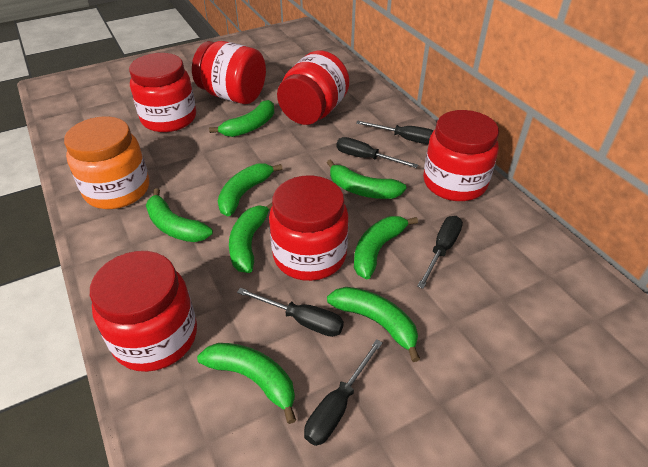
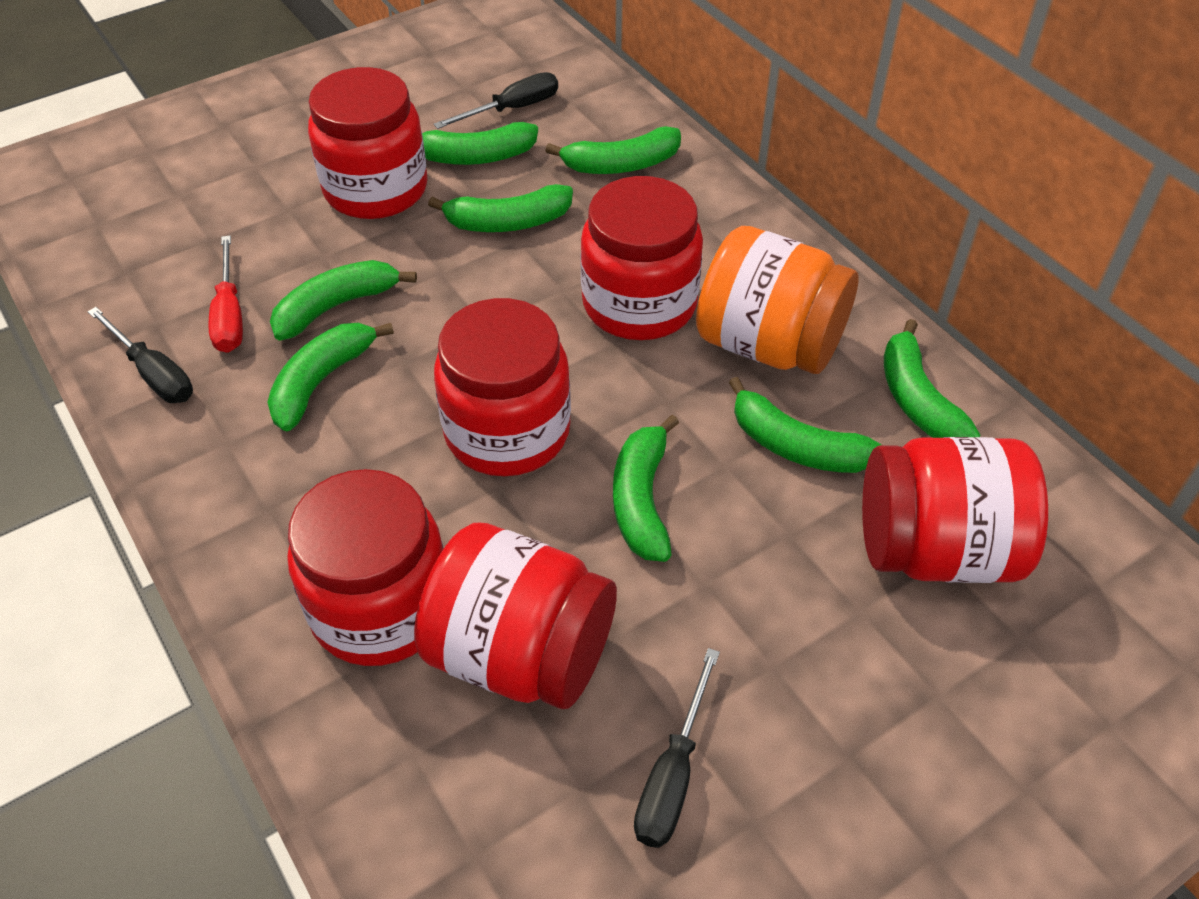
black screwdriver: [237,288,344,337] [304,339,383,446] [336,137,418,168] [356,120,433,144] [417,216,463,289] = 5 -> [88,307,193,403] [434,72,558,129] [634,648,720,848] = 3
red screwdriver: none = 0 -> [209,235,243,353] = 1

